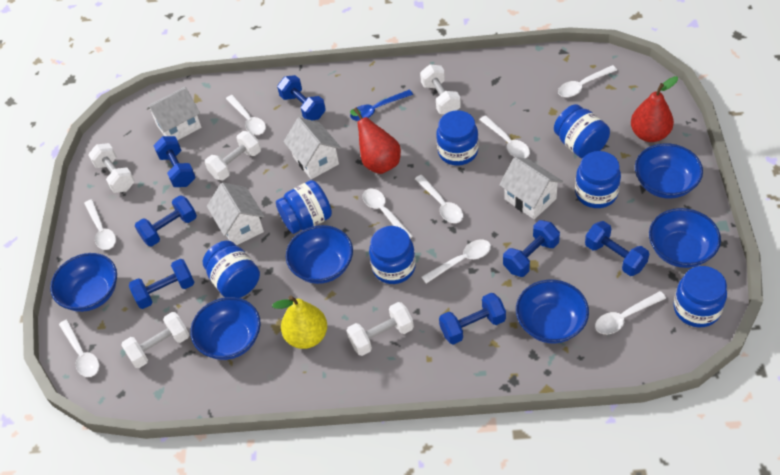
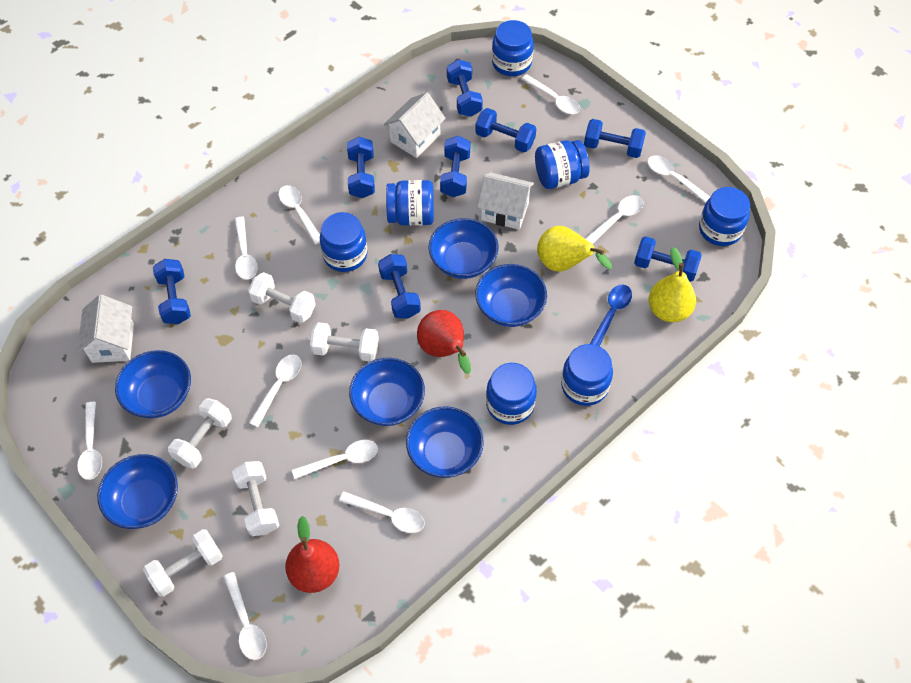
blue dumbbell: [129,259,194,309] [135,195,197,246] [154,136,196,187] [277,75,326,120] [439,293,506,345] [503,220,560,277] [585,221,649,276] = 7 -> [153,259,191,324] [347,137,375,198] [378,254,421,319] [440,136,470,197] [447,60,483,117] [475,108,536,152] [584,119,646,158] [634,236,702,282] = 8
white house: [146,87,202,140] [207,183,265,246] [284,117,341,179] [499,157,563,219] = 4 -> [77,294,134,363] [384,92,446,158] [477,172,534,230] = 3
white spoon: [59,320,99,377] [84,199,116,250] [226,95,266,135] [362,189,413,239] [415,175,463,223] [421,239,491,284] [479,115,530,158] [558,65,617,97] [595,291,666,334] = 9 -> [77,402,102,480] [223,572,267,660] [235,217,258,279] [249,354,301,427] [279,185,320,244] [292,440,378,479] [339,492,425,533] [522,74,580,114] [585,195,643,244] [648,155,710,203] = 10
yellow pear: [272,296,327,349] = 1 -> [537,226,612,272] [649,247,696,322] = 2

